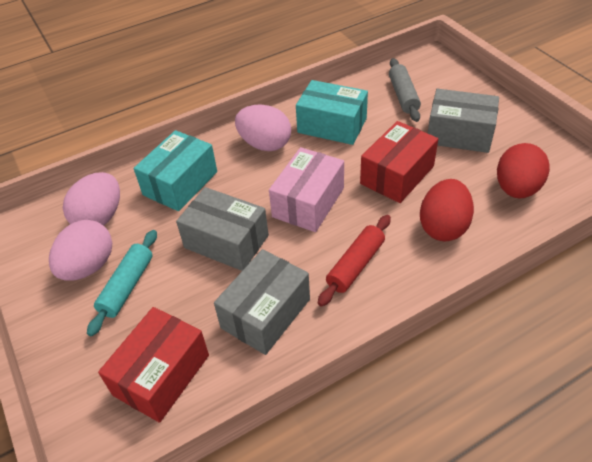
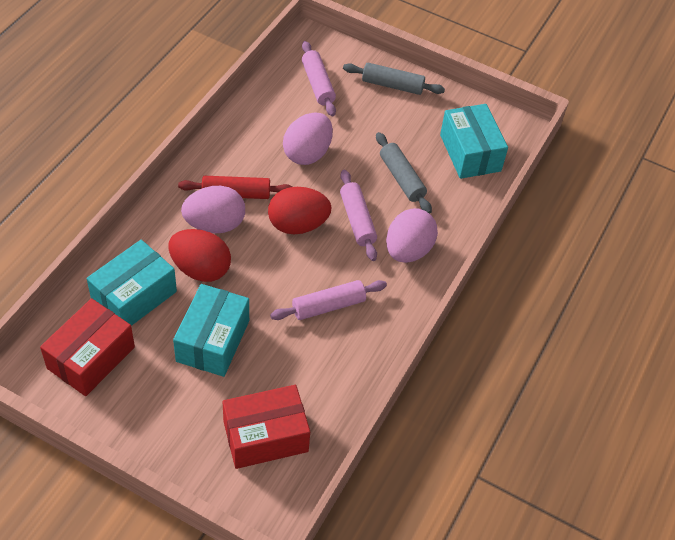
grey box: [176,187,269,271] [214,249,310,355] [428,89,499,153] = 3 -> none = 0
grey rolling pin: [389,58,421,122] = 1 -> [343,63,445,95] [376,132,432,214] = 2
pink box: [269,147,344,232] = 1 -> none = 0
pink rolling pin: none = 0 -> [270,280,387,320] [302,41,336,116] [340,170,377,261] = 3
turquoise box: [134,130,217,211] [296,80,368,145] = 2 -> [87,240,177,326] [173,284,249,377] [440,104,508,179] = 3
turquoise rolling pin: [87,230,157,336] = 1 -> none = 0

